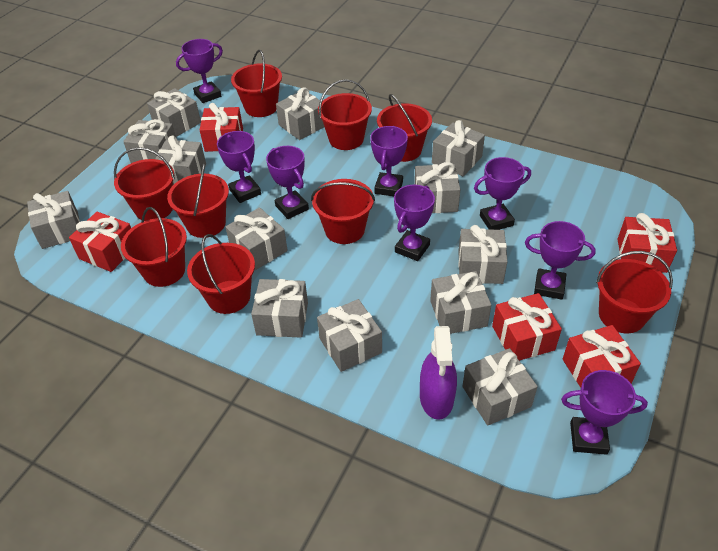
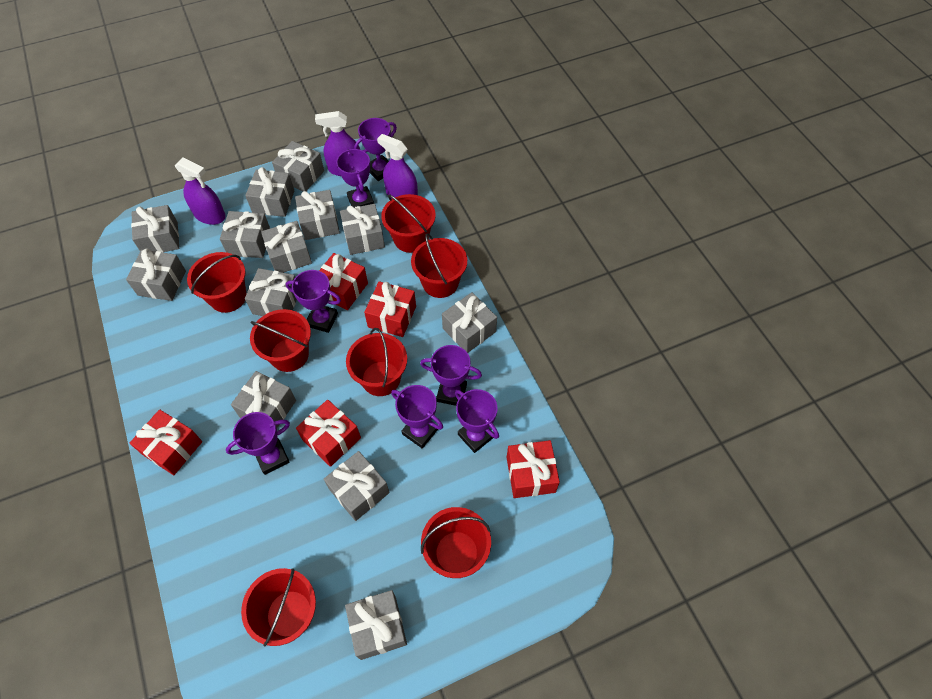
purple spray bottle: [420,326,457,420] = 1 -> [175,157,226,225] [315,111,360,176] [377,134,418,199] = 3
purple trophy: [176,39,223,103] [217,131,261,203] [266,146,309,219] [370,126,408,196] [394,185,435,261] [474,157,531,230] [525,221,596,300] [561,370,648,455] = 8 -> [226,412,290,475] [286,270,341,333] [336,149,374,208] [354,118,397,181] [391,385,443,448] [420,345,482,406] [455,389,499,453] = 7
red bucket: [114,147,175,221] [121,207,187,287] [167,162,229,238] [187,234,255,314] [231,50,282,117] [311,179,375,244] [318,79,372,150] [377,94,432,162] [596,251,673,333] = 9 -> [187,252,246,313] [241,568,316,646] [250,309,311,372] [346,328,407,396] [381,194,436,253] [411,234,467,298] [421,507,491,578] = 7

